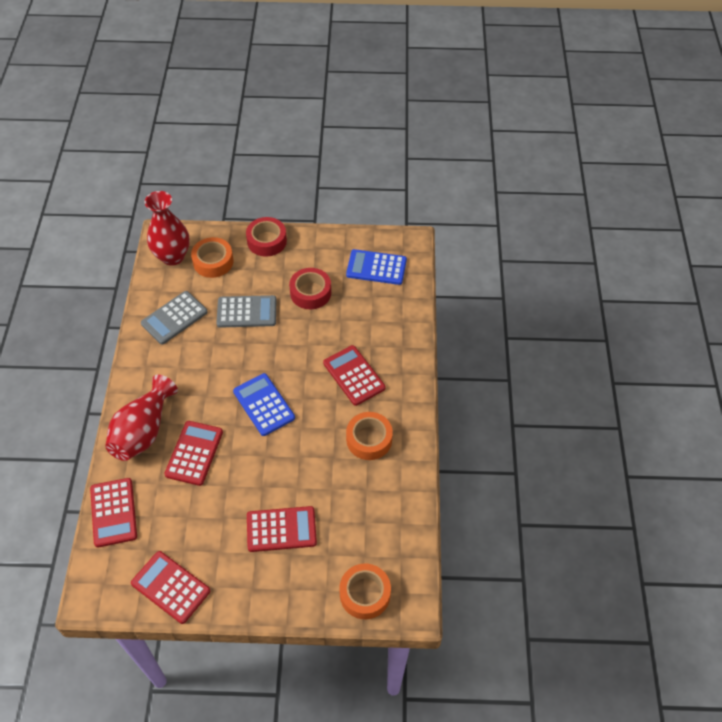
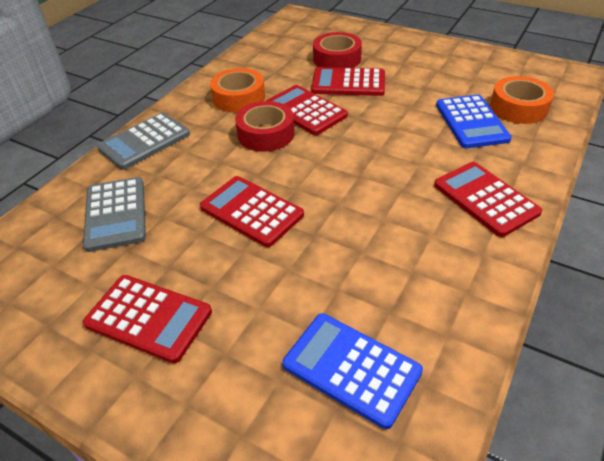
orange tape: [191,237,234,278] [340,564,391,619] [346,412,393,460] = 3 -> [210,68,265,113] [490,76,554,124] = 2
red vase: [105,375,178,461] [145,191,190,266] = 2 -> none = 0

